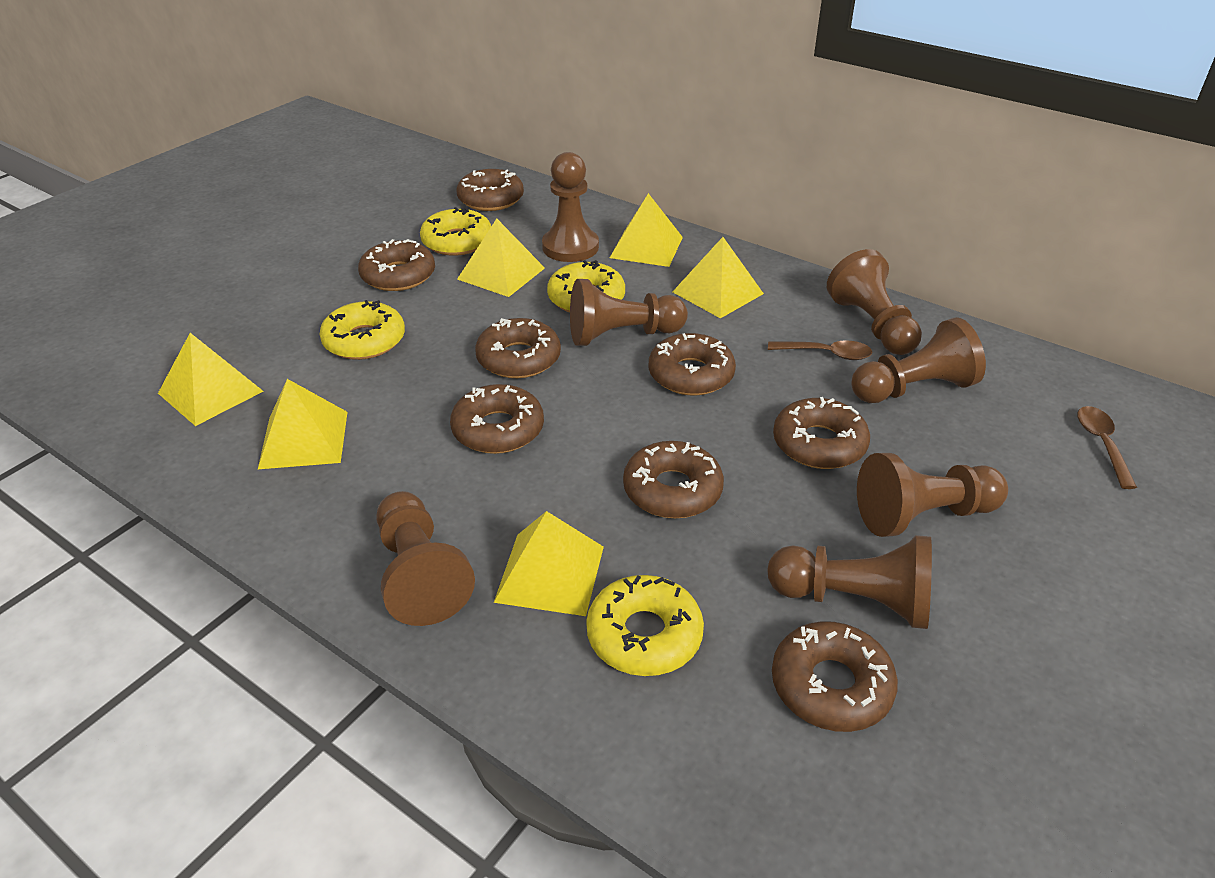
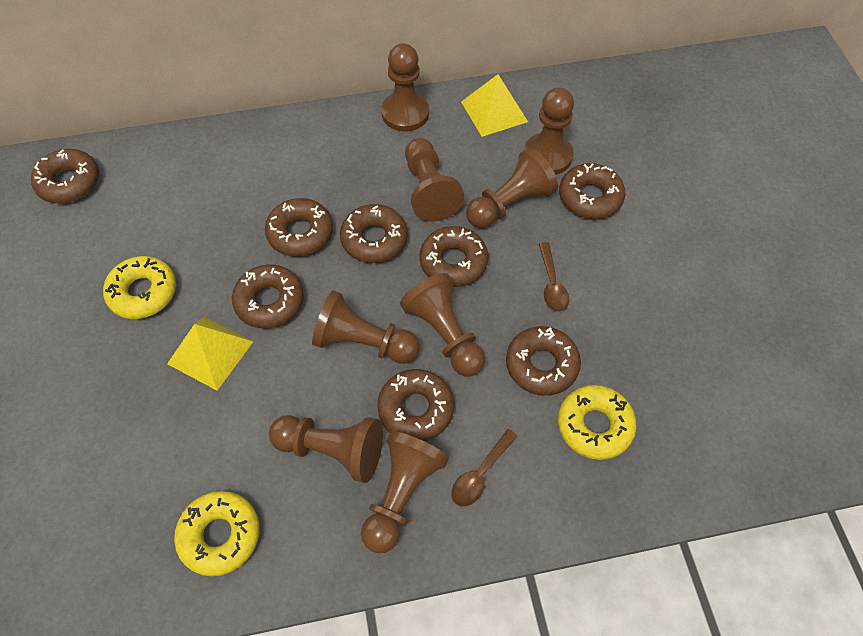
brown pawn: [376,491,475,626] [542,152,599,262] [570,279,688,346] [767,535,932,629] [827,249,922,355] [851,317,986,403] [857,453,1008,537] = 7 -> [269,415,383,483] [312,290,420,364] [361,431,449,554] [381,43,429,131] [400,273,485,377] [405,138,464,222] [466,148,558,228] [524,87,574,175] = 8
yellow donut: [320,300,405,360] [420,207,491,256] [547,260,625,313] [586,575,704,676] = 4 -> [103,256,176,319] [174,491,260,576] [558,385,636,460] = 3
yellow pyramid: [158,333,263,426] [258,379,347,469] [457,218,545,297] [494,511,604,616] [610,193,683,267] [673,237,764,319] = 6 -> [167,317,253,391] [461,74,528,137] = 2

